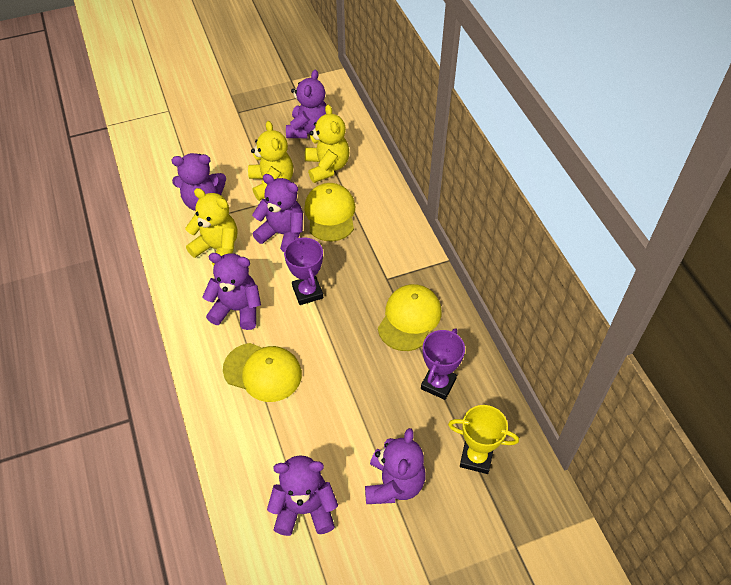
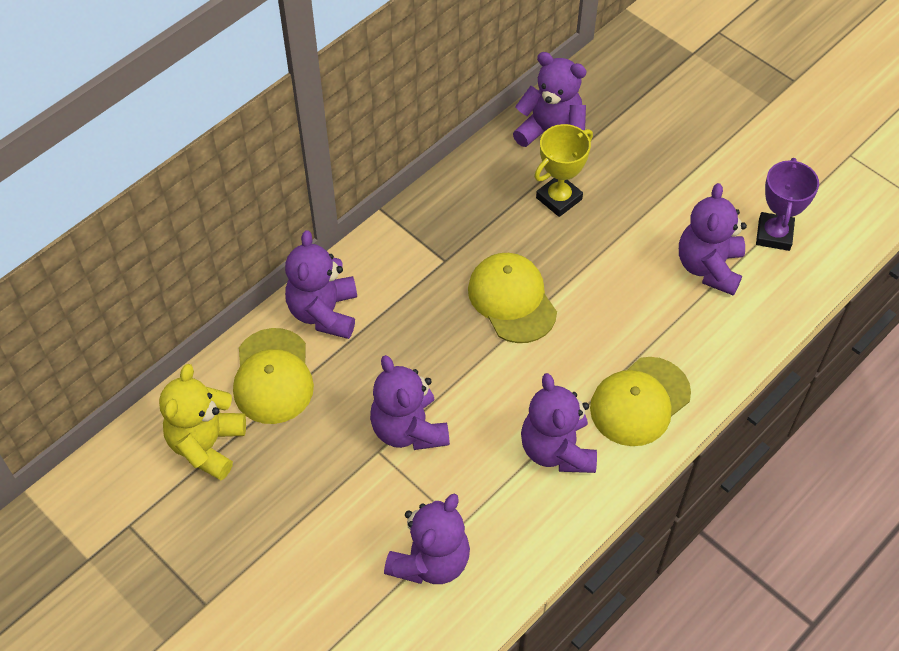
purple trophy: [284,236,323,305] [421,328,465,400] = 2 -> [756,158,819,251] = 1
yellow teddy bear: [185,188,237,266] [248,121,293,201] [305,104,349,183] = 3 -> [159,364,246,480] = 1

